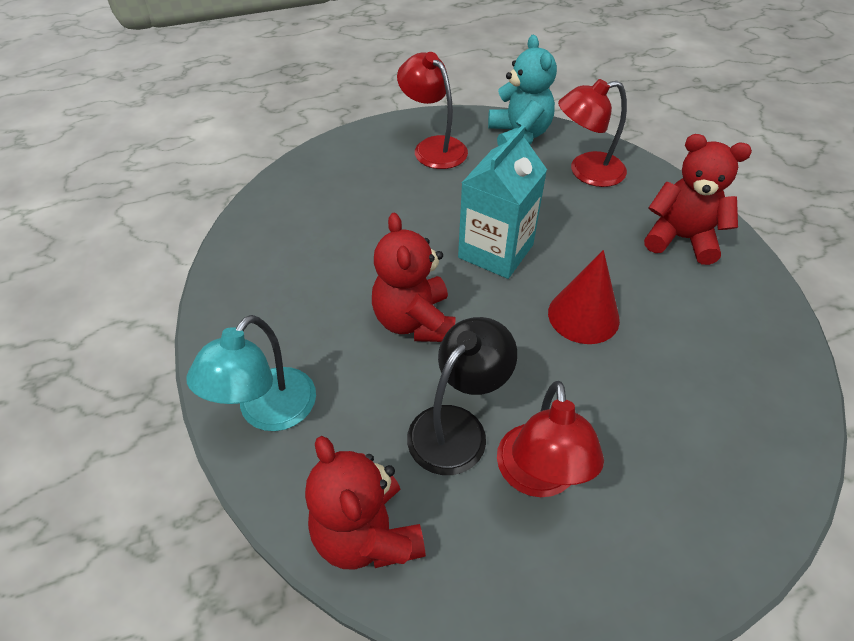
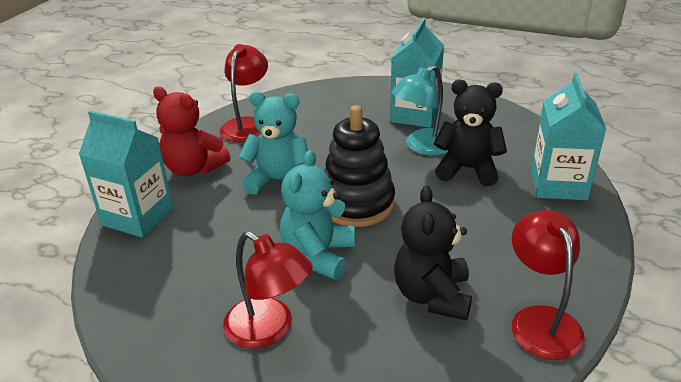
black lamp: [407,317,517,475] = 1 -> none = 0
black stacking toy: none = 0 -> [324,105,395,227] = 1
black teddy bear: none = 0 -> [394,186,472,321] [434,79,507,186] = 2
red cone: [548,250,620,344] = 1 -> none = 0
red teddy bear: [305,436,426,570] [372,213,456,342] [644,134,752,265] = 3 -> [153,86,230,176] = 1
turquoise carton: [458,126,547,279] = 1 -> [79,110,173,238] [390,18,444,128] [531,73,606,200] = 3
turquoise teddy bear: [488,35,557,146] = 1 -> [238,91,308,195] [280,150,355,280] = 2

